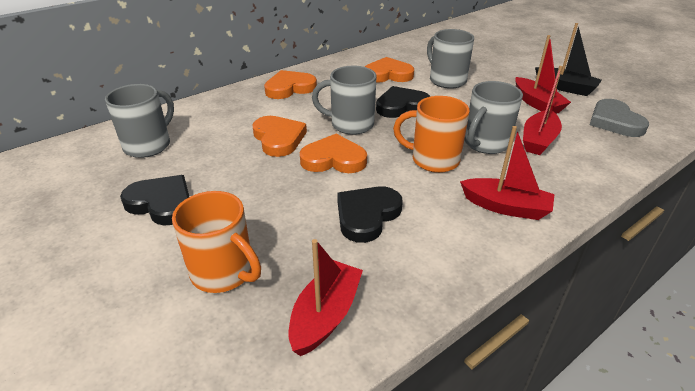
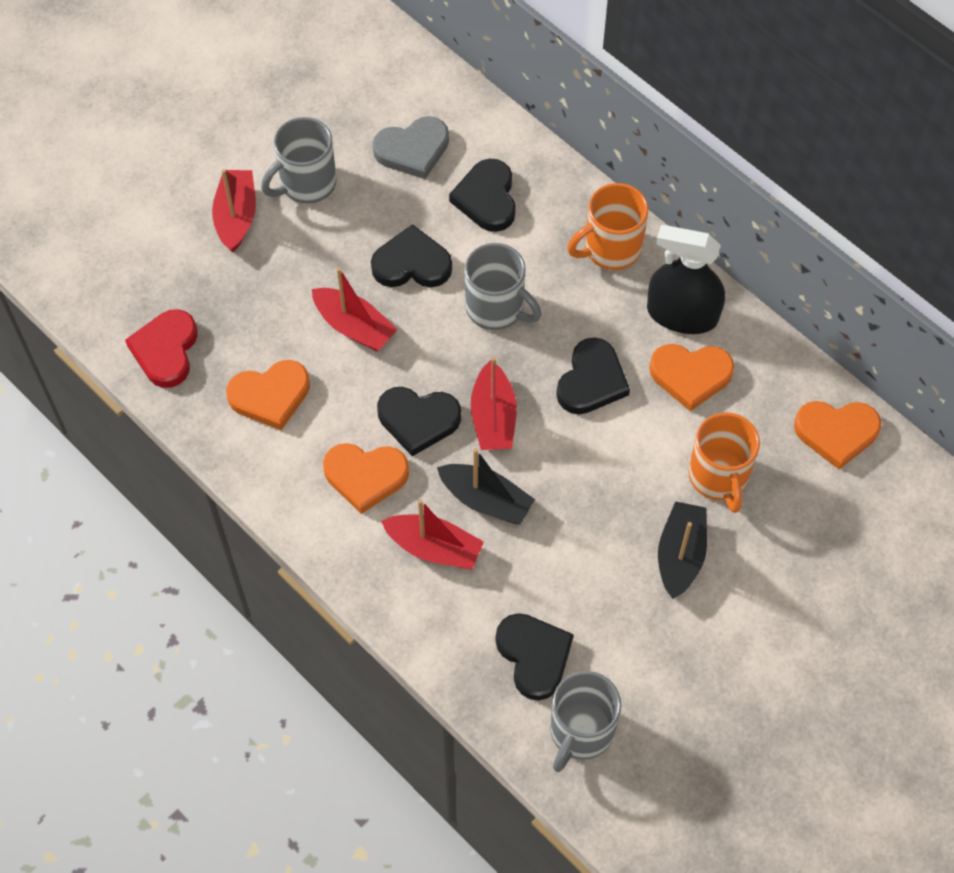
black boat: [535,23,602,96] = 1 -> [437,448,535,525] [658,501,707,599] = 2
black heart: [120,175,189,226] [337,186,403,243] [376,86,431,118] = 3 -> [371,224,452,287] [377,387,461,456] [449,159,516,232] [496,613,574,700] [556,337,630,414] = 5
black spray bottle: none = 0 -> [647,225,725,334] = 1
grey mug: [105,84,174,158] [312,66,376,135] [427,29,474,89] [465,81,523,154] = 4 -> [261,117,337,204] [465,243,541,330] [550,671,621,772] = 3
red heart: none = 0 -> [125,309,198,388] = 1

